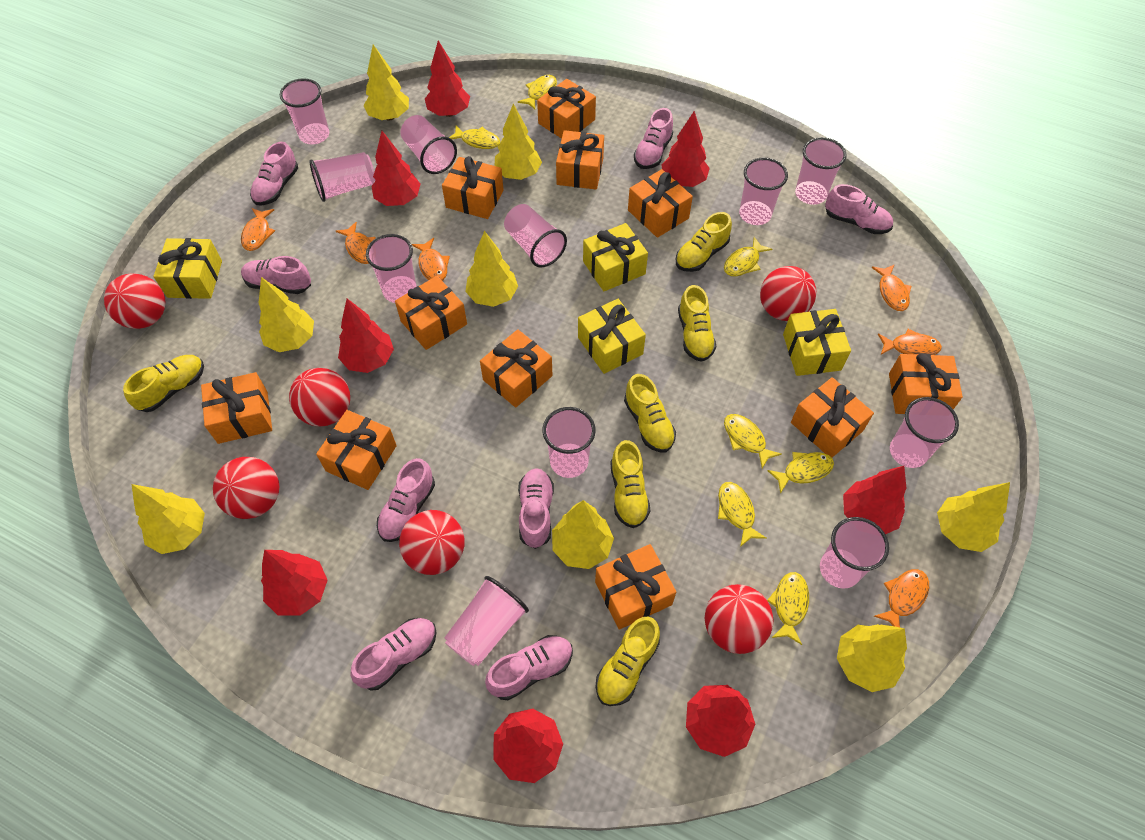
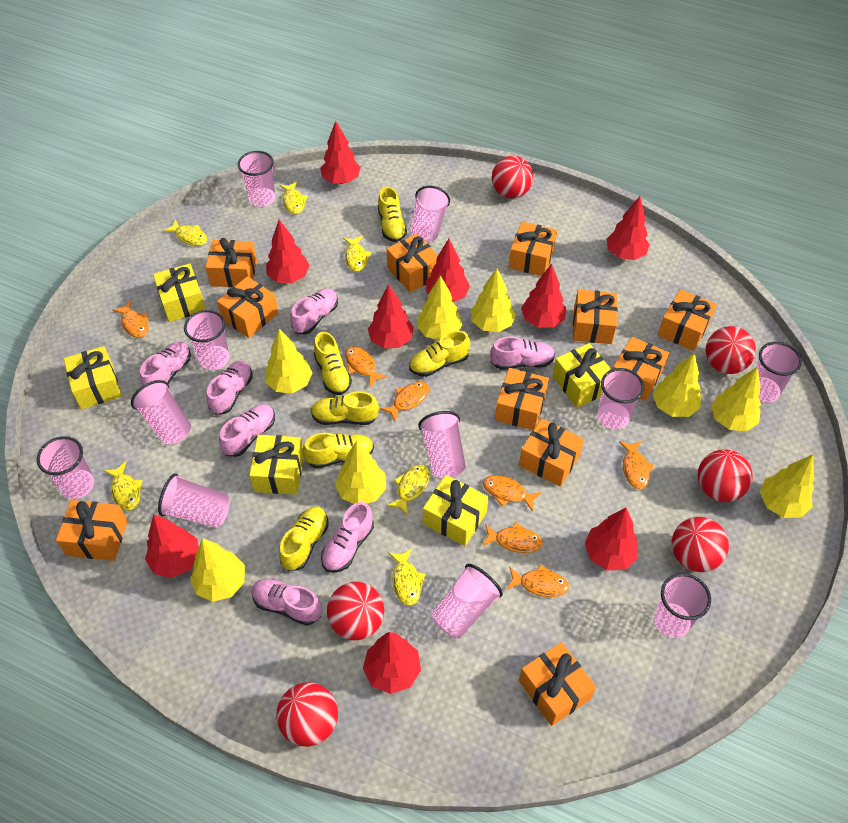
orange fish: [241,208,275,251] [336,222,376,264] [412,238,450,281] [871,264,911,311] [874,569,929,627] [878,329,942,355] = 6 -> [112,301,149,338] [345,346,388,387] [380,382,429,422] [482,522,543,553] [483,475,541,512] [506,564,569,597] [619,441,654,489] = 7
pink shoe: [241,256,311,294] [250,142,298,205] [351,618,437,691] [377,458,435,542] [485,635,573,700] [518,468,554,549] [634,108,673,169] [825,184,893,234] = 8 -> [140,342,191,386] [206,361,253,415] [219,404,275,457] [252,579,322,626] [290,288,338,334] [321,502,374,573] [490,337,555,370] = 7
red tree: [261,550,328,616] [338,299,394,373] [371,131,420,206] [425,40,470,117] [494,709,563,783] [662,111,710,187] [686,685,755,757] [843,466,907,534] = 8 -> [145,514,199,578] [266,219,310,283] [320,121,361,184] [363,632,421,694] [368,284,414,348] [426,239,470,302] [521,263,566,328] [585,508,638,570] [606,196,650,260] = 9
yellow fish: [449,126,500,149] [518,75,557,109] [718,482,766,547] [724,237,772,276] [724,414,782,469] [767,452,834,494] [767,572,809,645] = 7 -> [104,461,143,511] [163,220,207,246] [279,181,308,214] [343,236,372,272] [387,465,429,515] [388,549,426,606] = 6
yellow gift: [153,238,222,299] [578,299,646,374] [583,223,648,291] [783,309,851,376] = 4 -> [64,346,122,409] [153,264,206,322] [249,435,304,495] [423,475,489,546] [552,343,611,408] = 5

